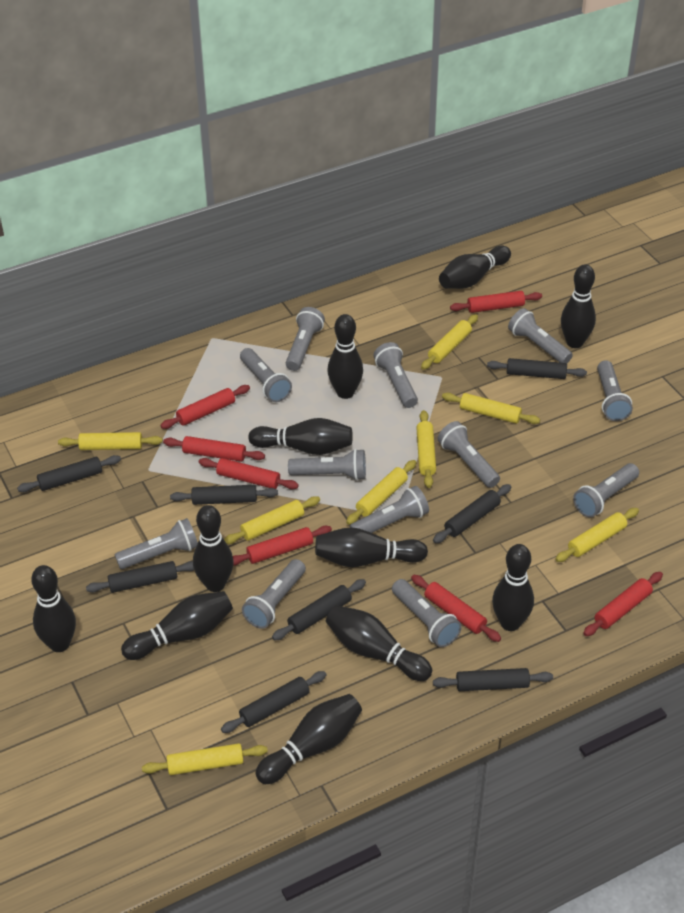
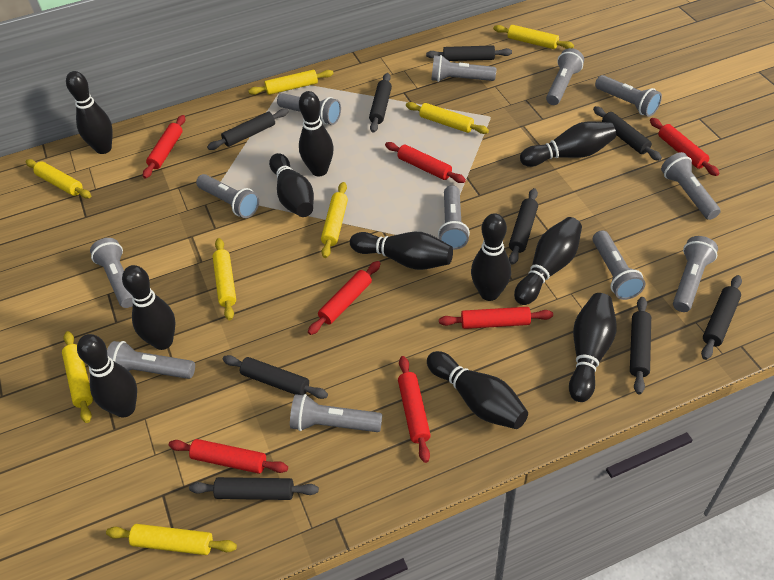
black rolling pin: [17,455,121,492] [86,561,194,593] [170,485,278,505] [221,671,327,733] [272,579,366,640] [433,484,511,543] [433,668,553,691] [487,358,587,379] = 8 -> [189,477,319,500] [207,109,289,150] [223,355,328,399] [369,73,392,133] [426,45,512,61] [509,188,538,265] [593,106,662,161] [630,297,651,394] [701,275,742,360] = 9

